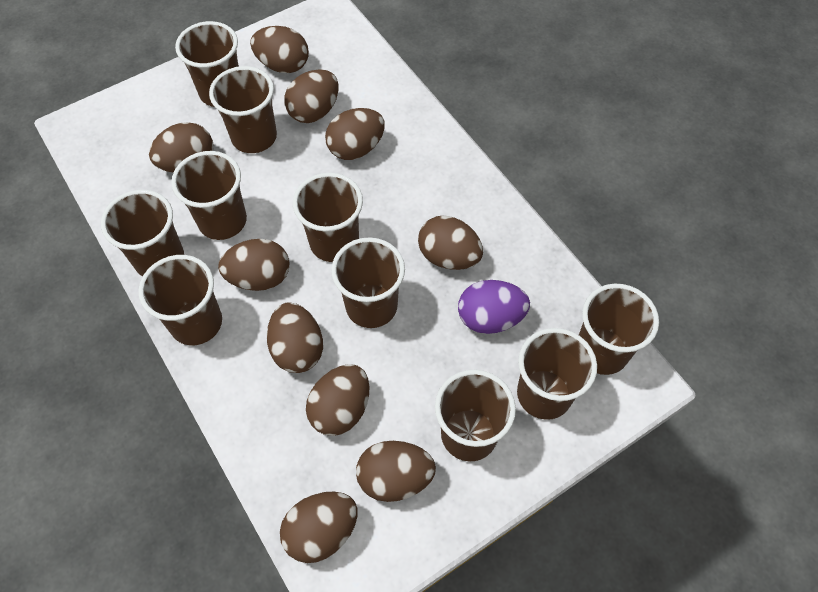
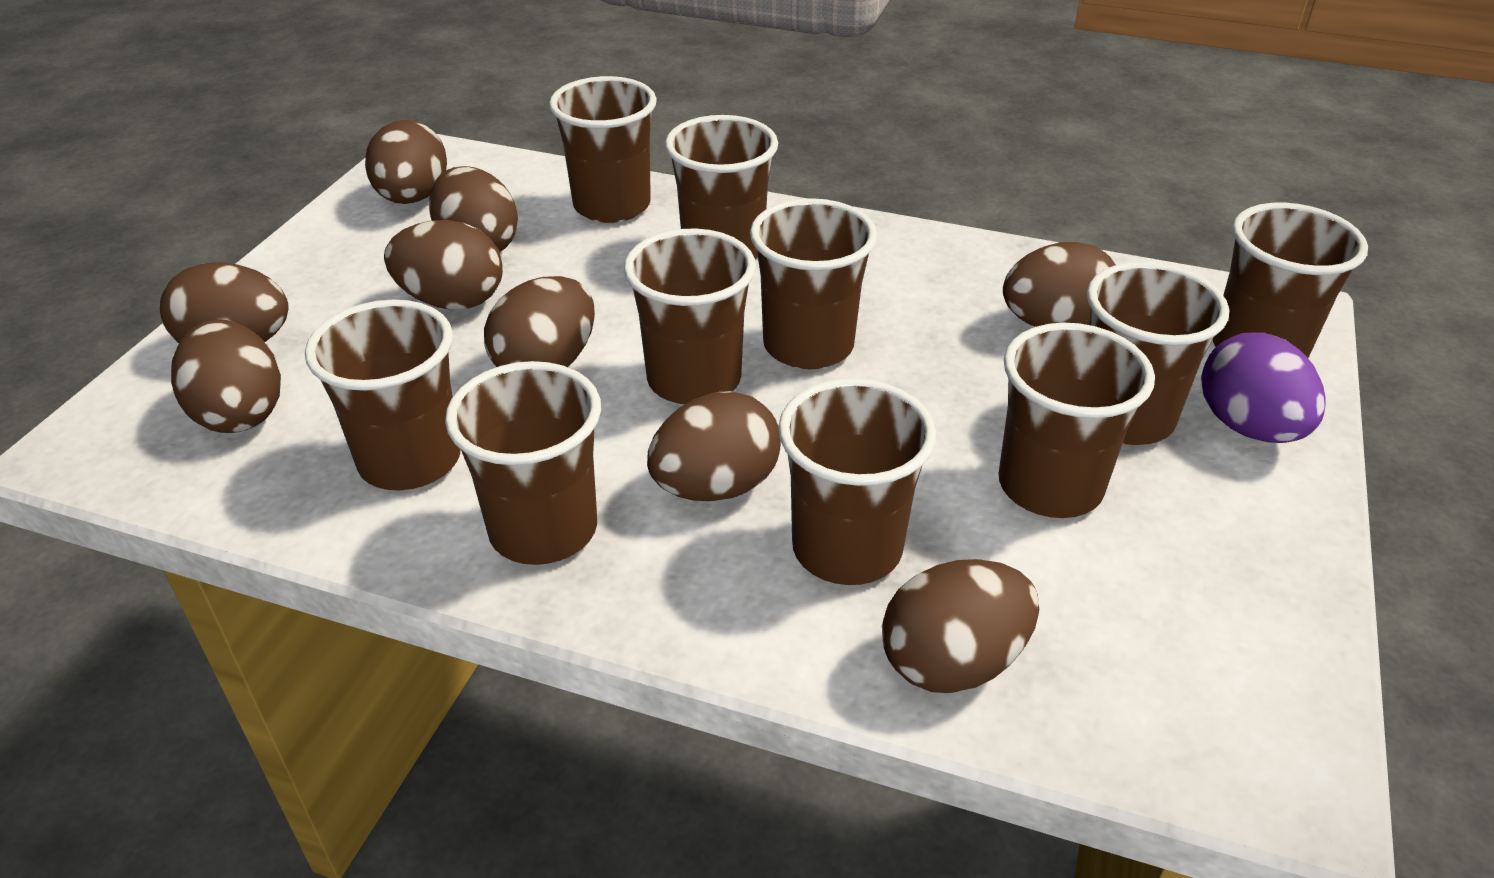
brown egg: [149,122,213,173] [218,239,290,291] [250,26,309,73] [267,302,323,373] [280,492,357,563] [284,69,338,123] [306,364,370,436] [325,108,385,160] [356,441,436,502] [418,215,483,270] = 10 -> [160,262,289,343] [171,319,281,433] [365,120,447,204] [384,220,503,310] [429,166,518,252] [484,276,595,367] [647,391,781,501] [882,559,1039,693] [1003,242,1116,327] = 9

